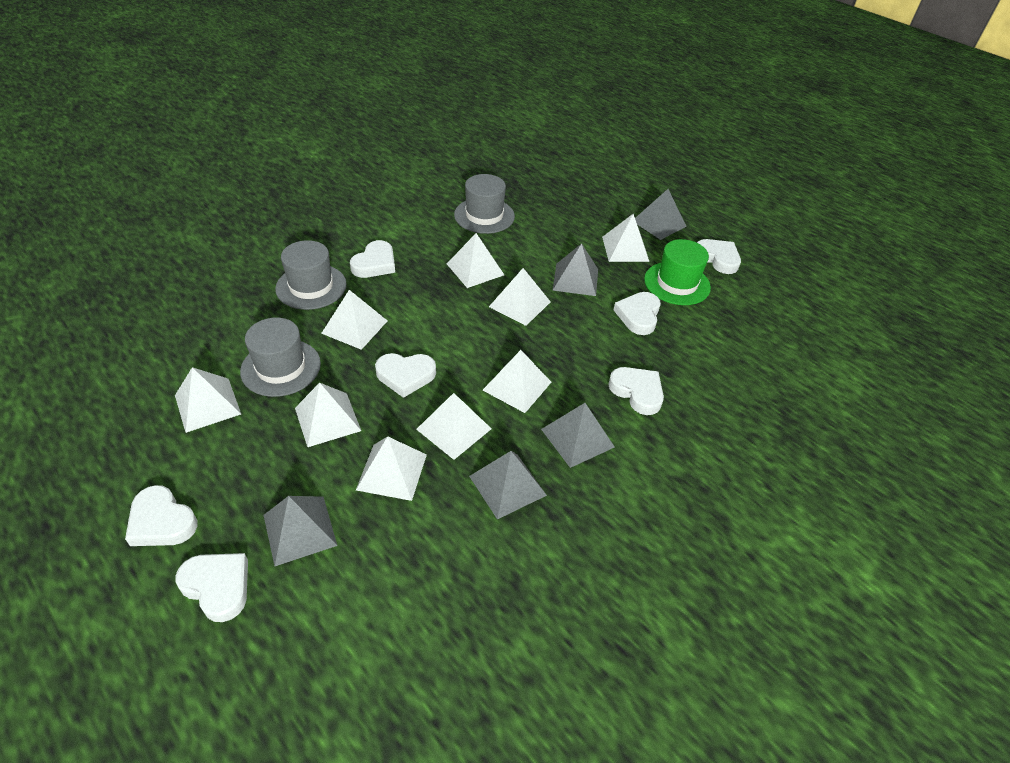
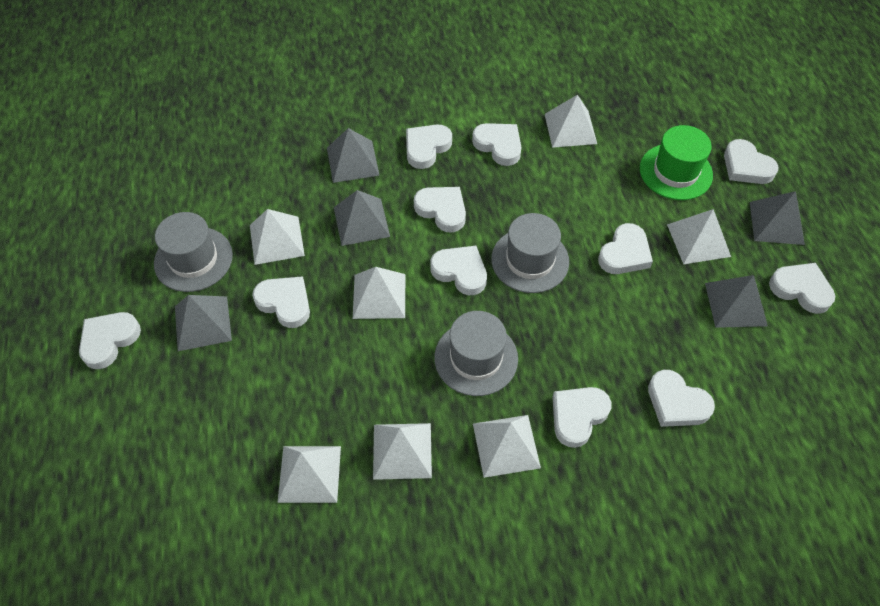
white heart: [125,485,198,546] [175,553,248,622] [350,240,395,278] [375,353,436,398] [608,367,664,415] [614,292,661,335] [697,239,741,274] = 7 -> [79,312,141,369] [252,276,310,328] [406,125,452,169] [414,187,466,232] [430,246,487,295] [472,123,522,166] [553,387,611,448] [598,223,653,274] [648,370,715,427] [724,139,779,184] [769,263,835,314] = 11
white pyramid: [175,367,241,433] [295,383,361,447] [321,290,388,350] [356,436,427,501] [416,393,491,460] [447,233,504,288] [483,350,551,413] [489,268,551,326] [602,214,649,262] = 9 -> [250,209,305,265] [277,446,341,503] [353,267,405,319] [373,423,432,480] [473,415,541,478] [545,95,597,148] [667,209,731,264] = 7

